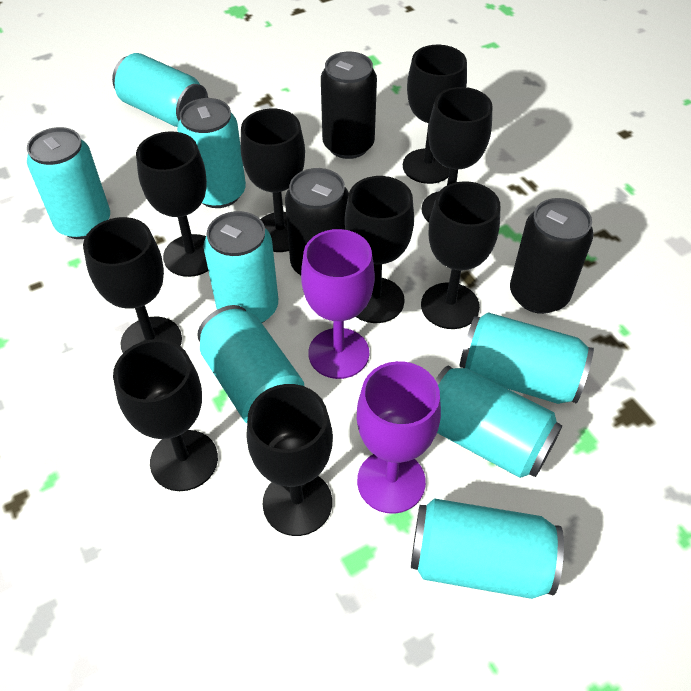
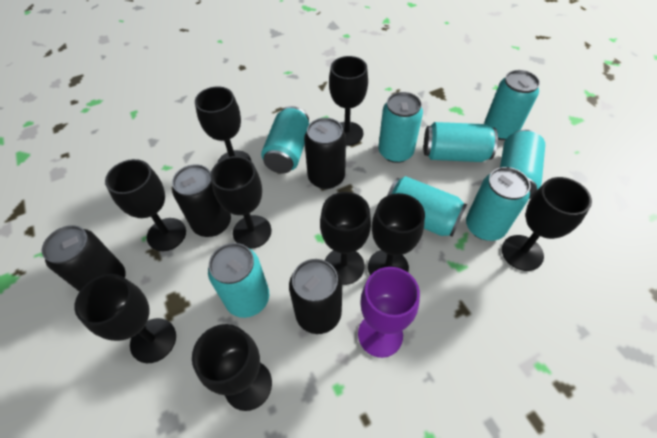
black can: [285,168,349,275] [321,52,377,159] [510,198,594,314] = 3 -> [42,225,126,292] [172,164,231,237] [289,259,342,334] [304,118,346,189] = 4
purple goblet: [301,229,375,379] [357,361,441,514] = 2 -> [358,267,420,358] = 1

